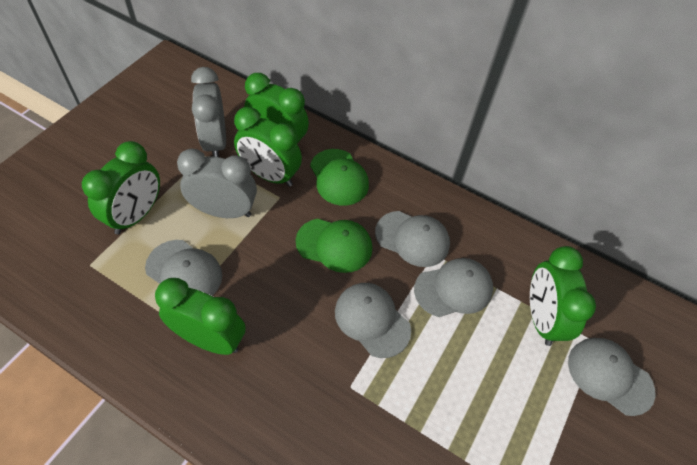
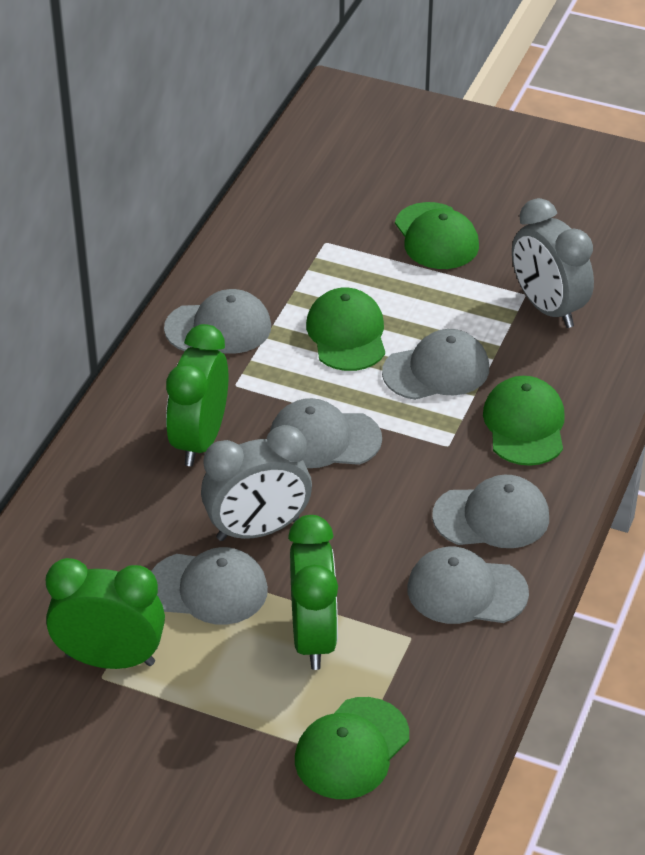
green cap: [296,219,373,273] [310,149,369,206] = 2 -> [295,697,409,799] [306,288,385,371] [395,202,479,269] [483,376,565,466] = 4
green clock: [82,141,160,234] [155,278,246,355] [234,107,302,187] [244,73,309,143] [530,246,596,346] = 5 -> [46,558,165,669] [166,324,228,466] [288,515,338,670] = 3
grey cap: [145,240,222,296] [335,283,411,358] [375,211,450,267] [414,258,493,317] [568,338,655,416] = 5 -> [151,547,268,625] [164,289,271,354] [270,398,382,468] [382,329,489,400] [407,547,529,624] [432,475,549,548] = 6

